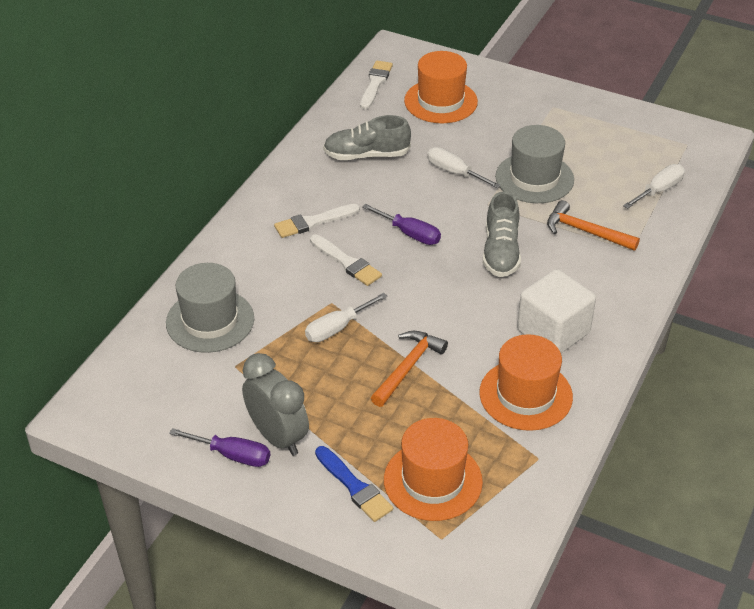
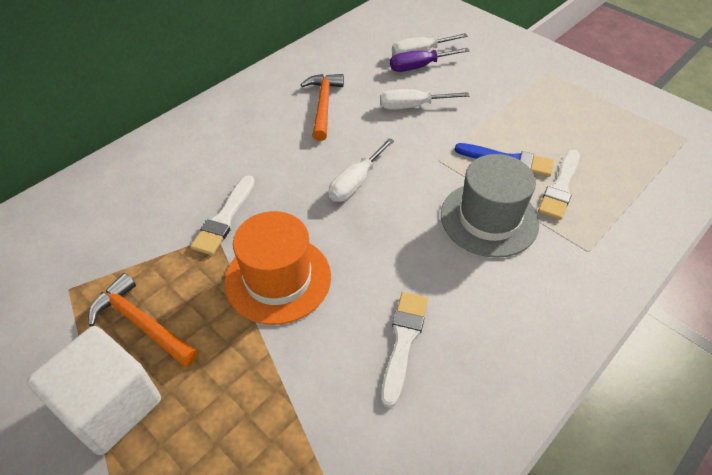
grey clock: [242,353,309,456] = 1 -> none = 0
grey hat: [166,263,254,353] [495,125,574,203] = 2 -> [441,154,539,258] = 1
grey shoe: [323,115,411,160] [483,191,521,277] = 2 -> none = 0
orange hat: [384,418,483,521] [404,51,478,123] [479,334,573,431] = 3 -> [225,211,331,325] = 1
purple screwdriver: [169,428,270,467] [362,204,441,245] = 2 -> [390,48,470,72] = 1

